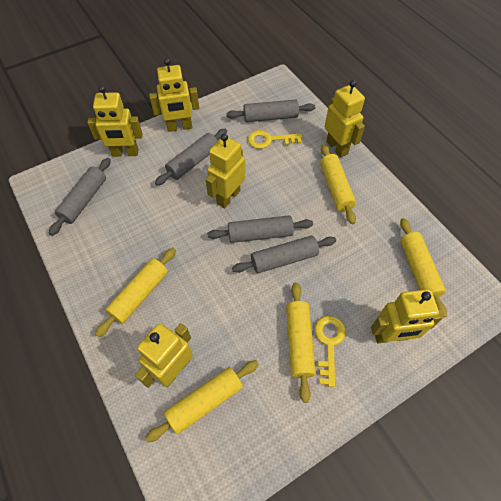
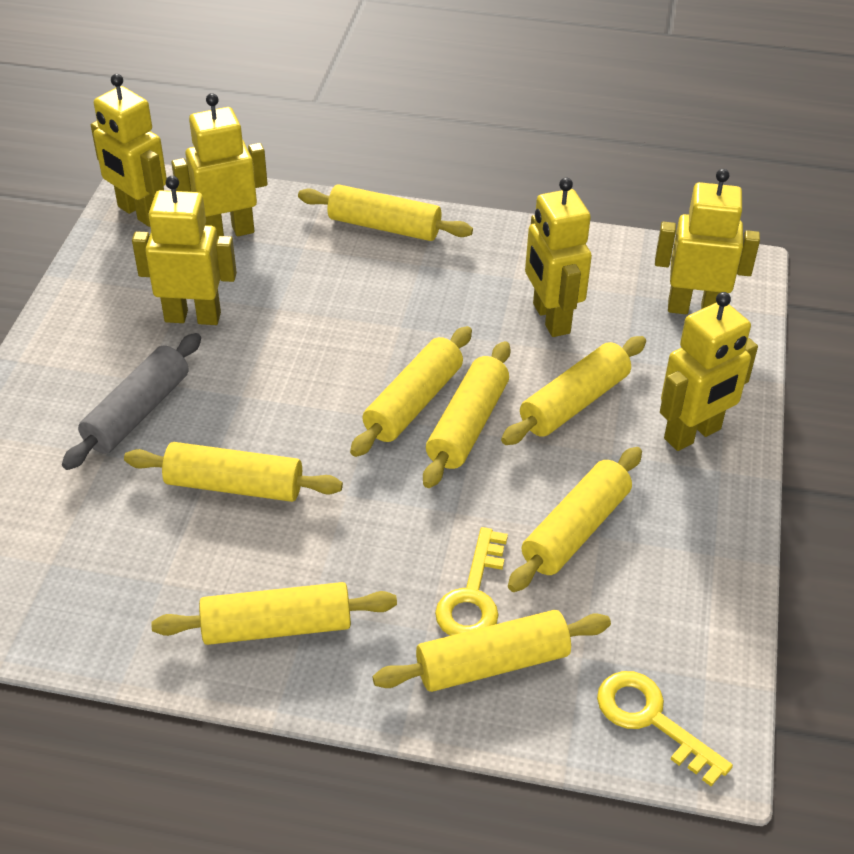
grey rolling pin: [49,158,111,236] [155,129,227,186] [207,216,313,243] [226,99,315,122] [232,236,336,273] = 5 -> [62,333,201,470] = 1
yellow rolling pin: [95,248,176,337] [145,360,259,443] [286,283,316,403] [320,144,356,224] [400,218,447,318] = 5 -> [124,442,343,502] [151,582,397,645] [298,184,473,241] [350,326,472,457] [372,610,611,692] [423,341,510,488] [501,336,646,445] [508,447,642,592] = 8

